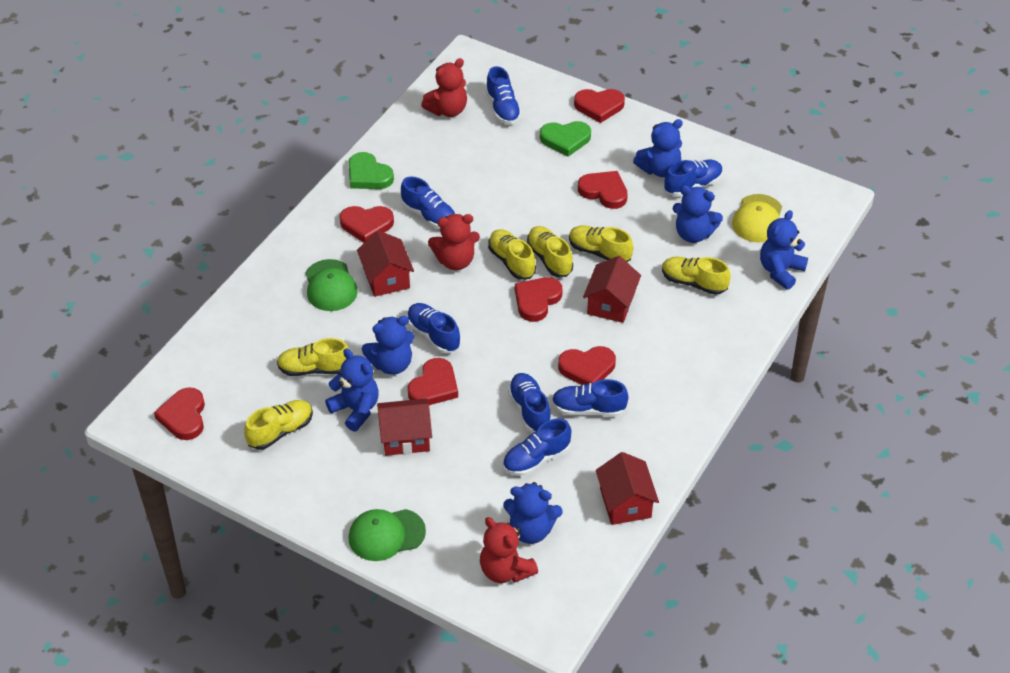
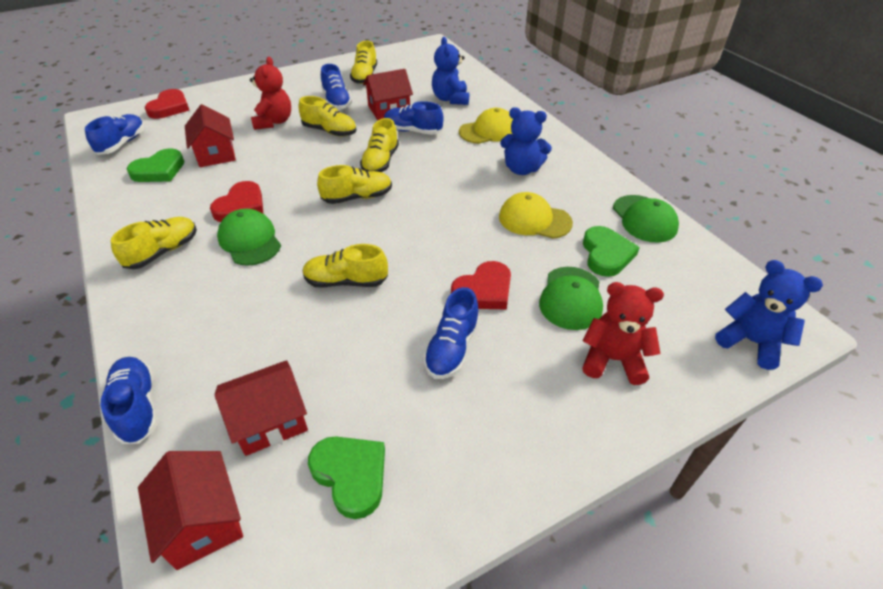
blue shoe: [401,177,456,229] [407,303,461,354] [486,66,522,124] [503,418,571,476] [508,373,551,433] [552,379,628,417] [664,160,723,197] = 7 -> [85,114,145,155] [101,357,157,444] [321,64,352,110] [384,101,443,135] [423,287,479,379] = 5
blue teddy bear: [325,349,379,432] [362,316,414,375] [503,482,563,544] [633,119,683,177] [672,185,723,243] [760,210,808,290] = 6 -> [432,37,469,105] [500,107,552,175] [715,260,823,370] = 3
green cap: [306,259,358,311] [349,509,426,561] = 2 -> [217,209,281,266] [539,267,603,330] [613,195,679,243] = 3
green heart: [349,152,394,189] [540,121,591,157] = 2 -> [127,148,185,182] [308,436,385,519] [583,226,640,277] = 3
red heart: [154,387,205,440] [340,206,394,243] [408,358,458,405] [515,277,562,322] [558,346,616,385] [574,89,625,123] [578,171,628,209] = 7 -> [145,89,190,119] [210,181,263,222] [451,261,511,310] = 3
red teddy bear: [421,58,467,117] [428,214,480,270] [480,517,538,583] = 3 -> [250,57,291,130] [582,282,664,385] = 2
yellow cap: [732,194,782,243] = 1 -> [459,108,513,144] [499,192,573,239] = 2

